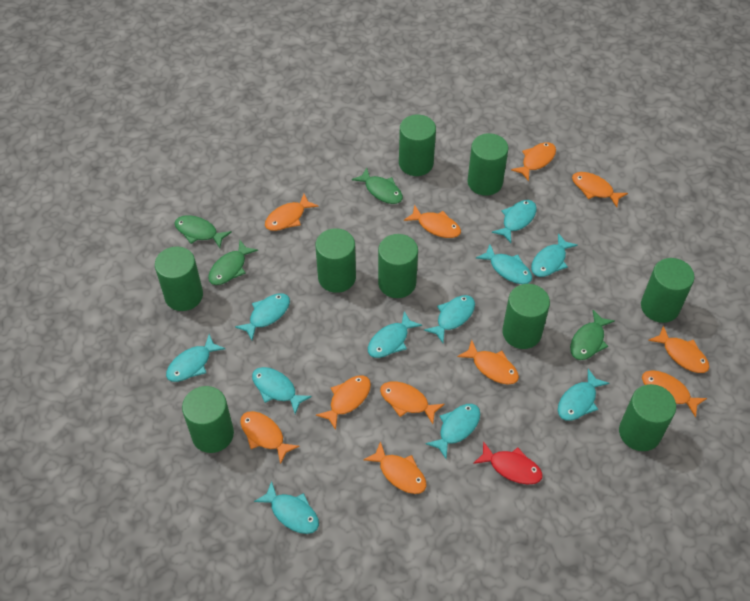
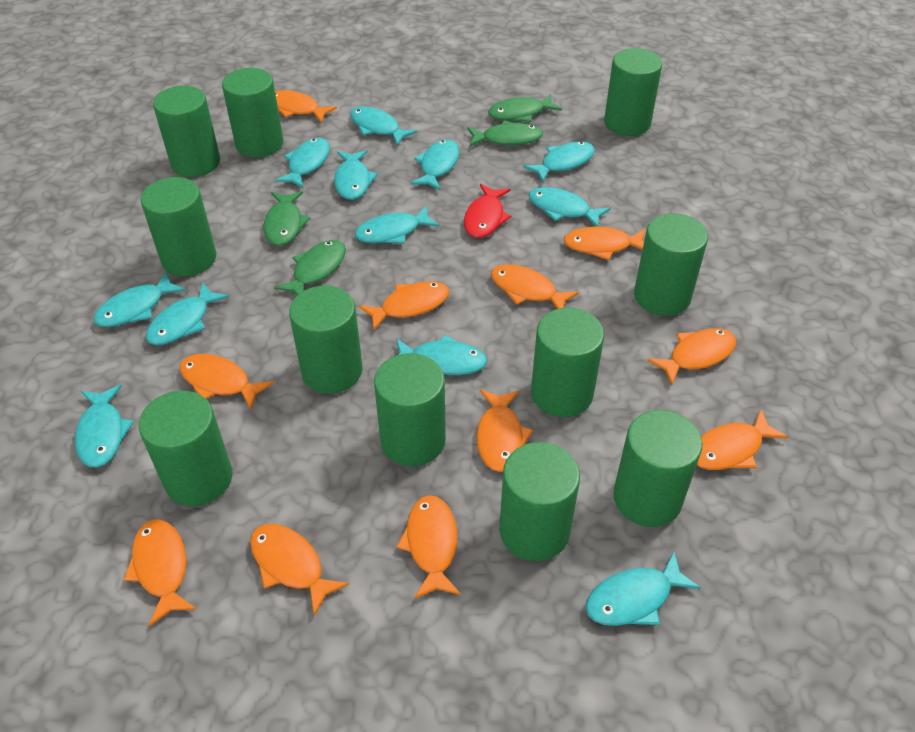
green cylinder: [155,246,203,311] [182,386,234,453] [315,228,356,293] [378,234,418,298] [399,115,436,176] [467,133,508,196] [502,284,550,349] [619,384,676,451] [641,258,694,323] = 9 -> [139,391,233,506] [141,177,216,276] [153,86,220,177] [222,68,284,157] [289,285,363,394] [374,353,446,466] [499,442,580,561] [531,308,604,417] [604,48,662,136] [613,410,702,527] [634,213,708,316] = 11
turquoise fish: [166,334,225,382] [235,293,290,340] [252,367,312,414] [254,481,319,534] [368,311,422,358] [424,295,475,343] [425,404,480,459] [476,245,532,284] [492,200,537,243] [531,233,578,277] [558,369,609,421] = 11 -> [75,385,134,467] [93,271,186,327] [146,282,229,345] [275,138,330,188] [334,150,378,200] [350,106,417,146] [355,206,440,244] [396,335,487,375] [410,139,459,191] [523,141,595,182] [529,187,611,227] [585,552,700,626] = 12

